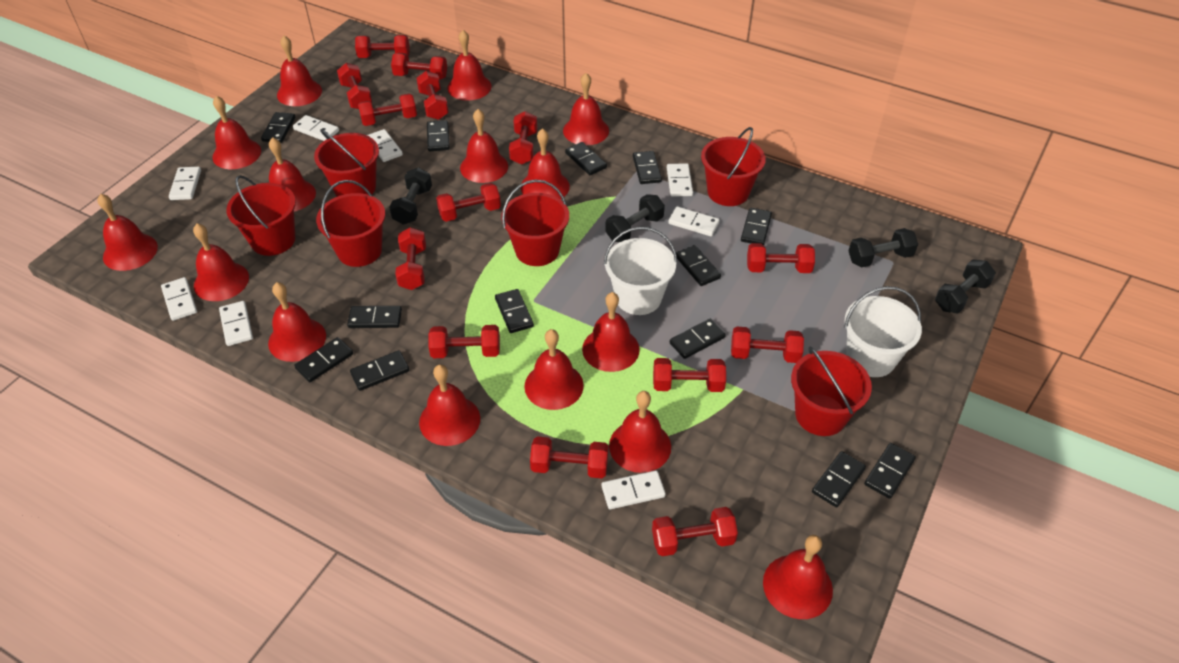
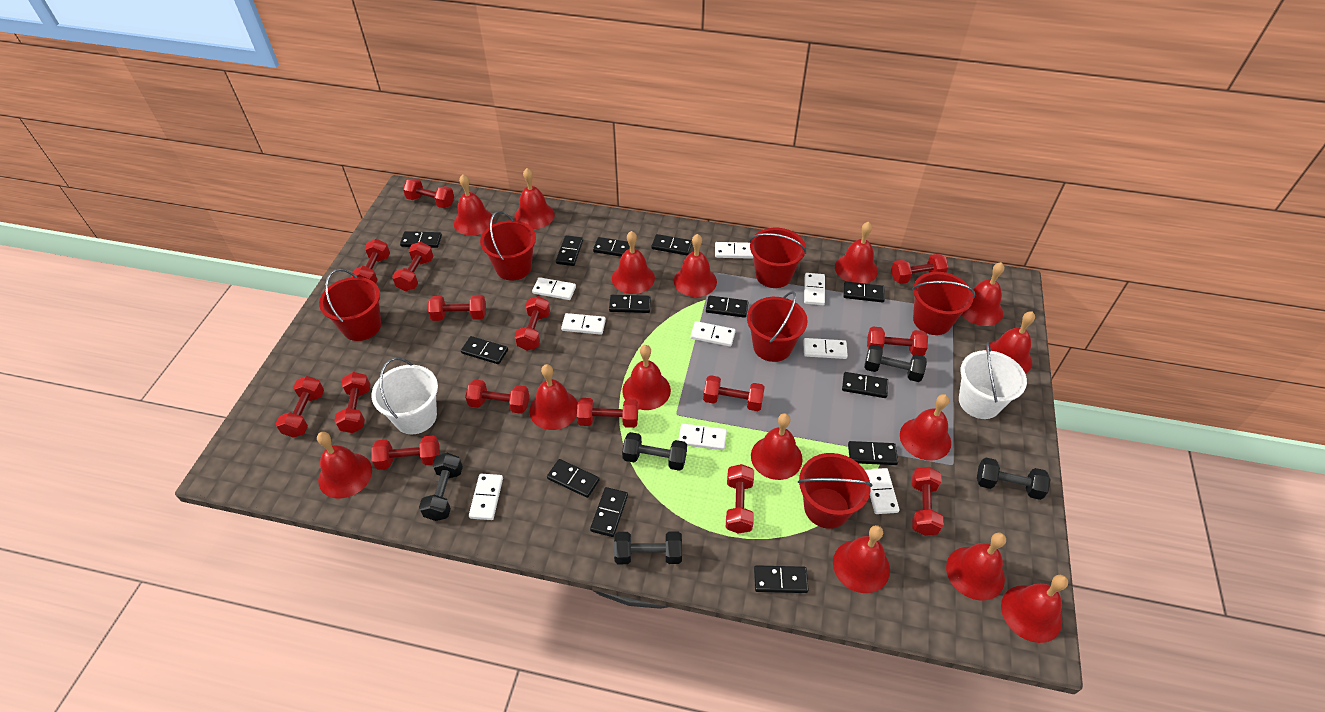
black dumbbell: [389,168,432,225] [605,194,665,242] [849,228,918,267] [935,259,996,314] = 4 -> [419,453,463,521] [614,532,682,564] [622,432,687,471] [864,345,927,382] [977,458,1051,500] = 5
red dumbbell: [337,63,372,109] [355,35,409,58] [358,94,417,126] [391,53,447,80] [395,227,426,290] [416,71,449,120] [429,325,500,358] [436,183,501,222] [509,111,537,165] [530,436,608,478] [652,507,738,556] [653,358,726,392] [731,326,804,363] [747,243,815,273] = 14 -> [276,376,324,438] [334,372,371,433] [351,239,390,283] [371,435,440,470] [392,242,434,291] [403,178,454,208] [428,295,486,321] [465,379,529,414] [514,296,550,351] [577,398,638,428] [703,375,765,411] [726,464,754,534] [867,326,928,356] [891,254,949,284] [911,467,944,536] = 15
white domino: [161,277,197,321] [169,167,201,200] [219,301,253,346] [293,115,339,141] [367,129,403,162] [602,470,666,509] [667,163,693,197] [668,206,720,236] = 8 -> [469,474,503,520] [532,277,576,300] [561,313,606,335] [678,424,727,450] [691,321,736,347] [715,242,753,259] [803,338,848,359] [804,273,825,305] [865,468,900,514] = 9

